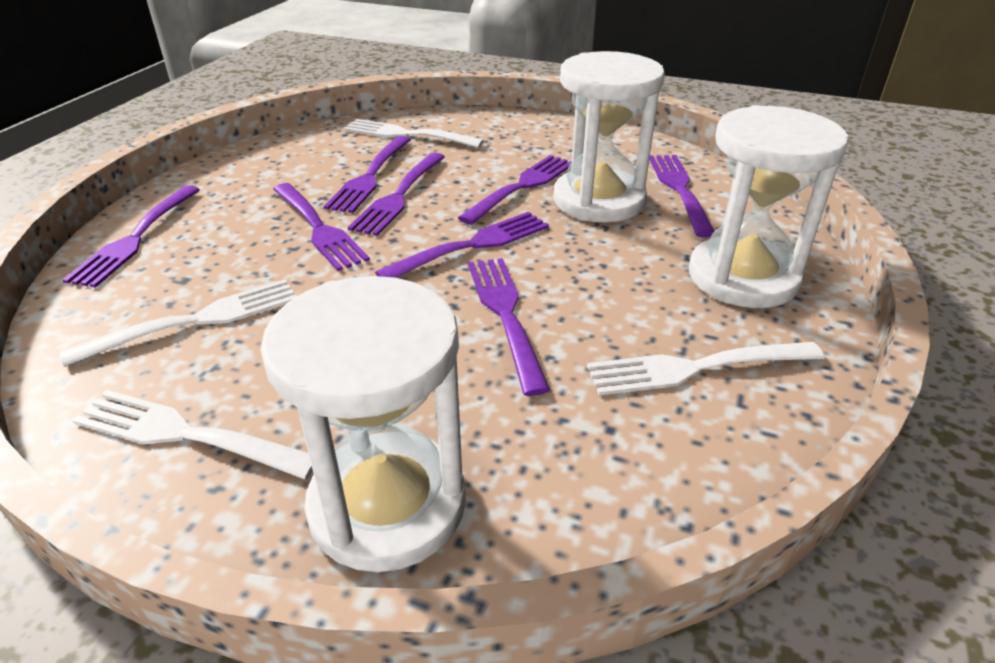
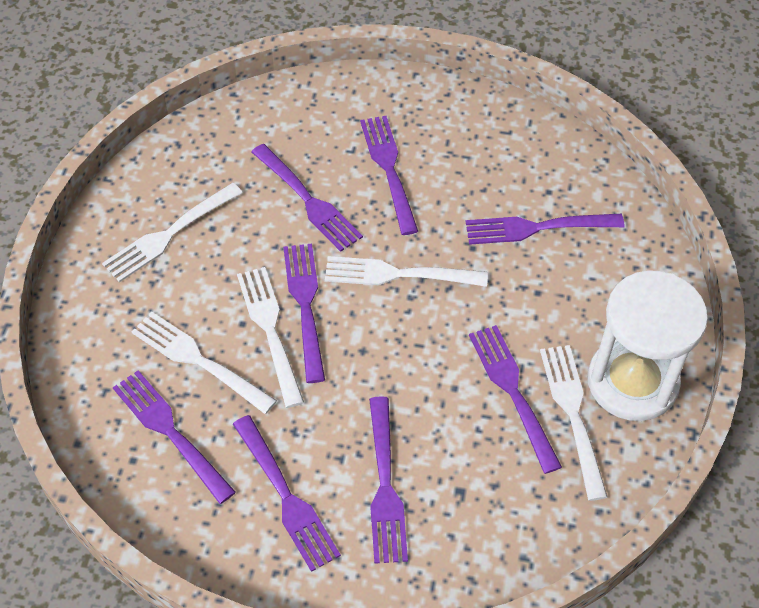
white fork: [60,279,297,367] [72,390,313,480] [343,119,484,148] [587,342,824,395] = 4 -> [102,183,243,283] [132,311,277,414] [237,267,304,408] [325,256,488,287] [540,345,608,501] = 5
white hourglass: [261,276,466,572] [553,51,665,223] [689,105,849,308] = 3 -> [587,270,708,421] = 1

